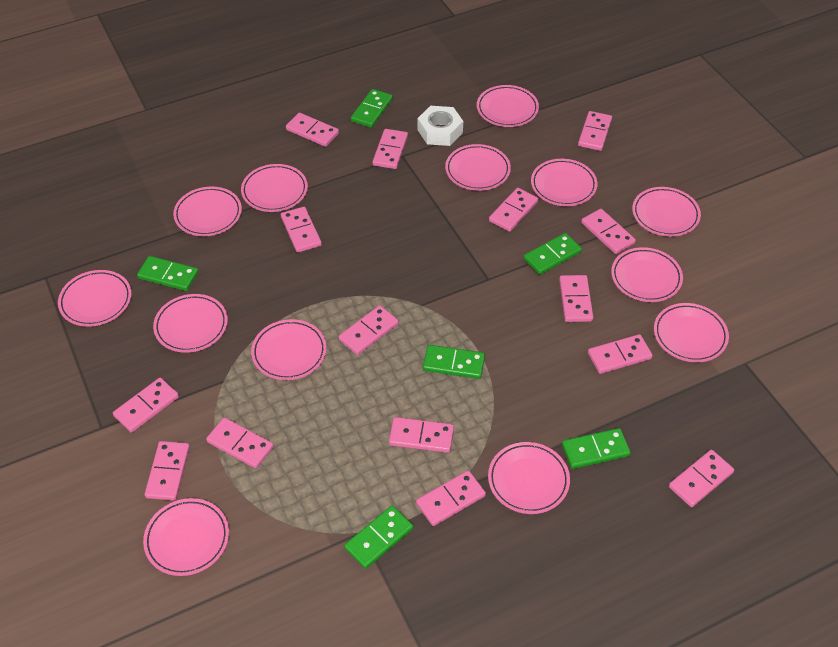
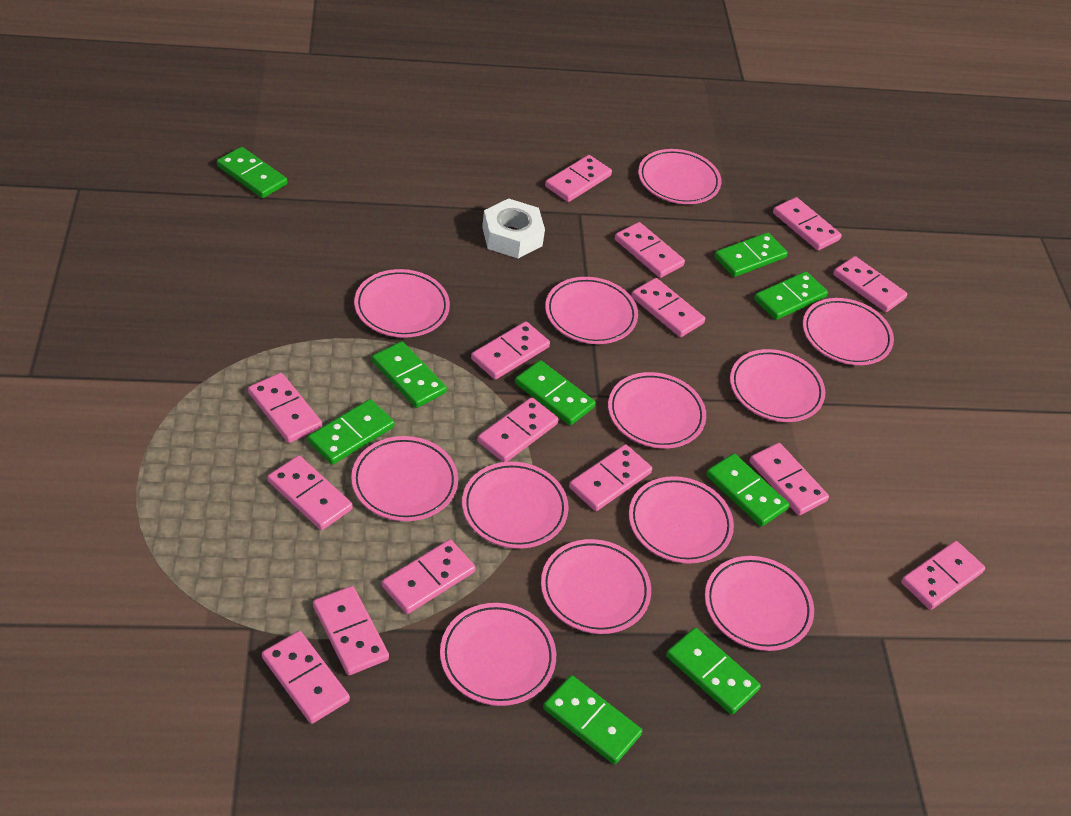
green domino: [137,256,199,291] [344,506,413,569] [351,89,393,128] [423,345,485,379] [524,233,582,275] [562,428,631,469] = 6 -> [217,147,287,198] [308,399,395,465] [372,341,447,408] [515,360,596,425] [543,675,642,764] [666,628,761,715] [706,454,789,527] [714,232,788,277] [754,271,828,320] = 9
pink plate: [58,270,132,327] [143,498,229,576] [153,294,228,353] [173,186,242,236] [241,164,308,212] [251,319,327,380] [445,144,511,191] [477,85,539,127] [488,442,570,514] [531,159,597,206] [611,247,683,302] [632,187,701,237] [654,303,729,362] = 13 -> [351,436,458,521] [354,269,450,338] [440,603,556,706] [462,462,569,549] [541,539,651,634] [545,277,638,344] [608,372,706,449] [629,476,734,564] [638,149,721,204] [705,556,814,651] [730,349,825,422] [803,298,894,365] = 12

